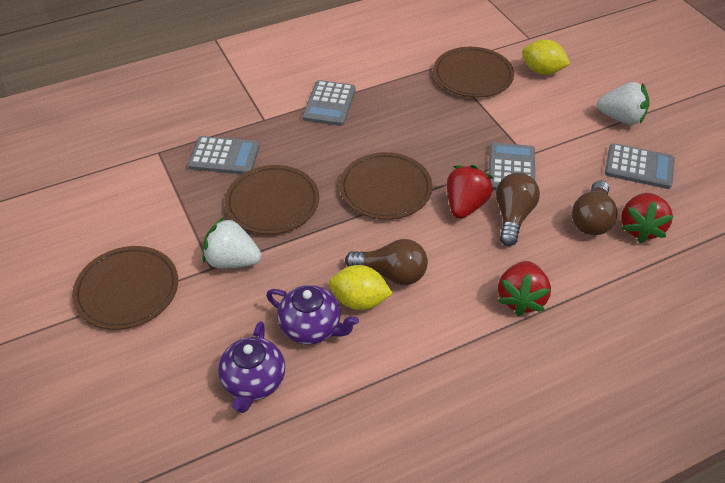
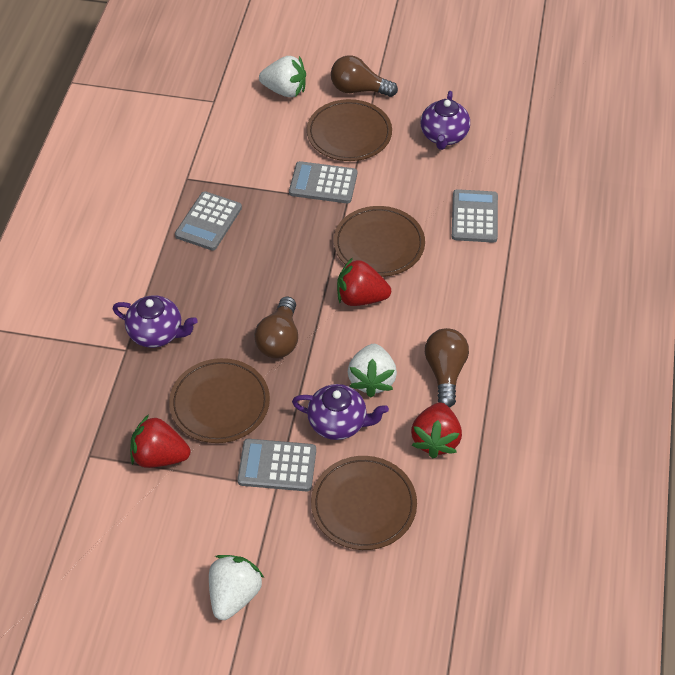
purple teapot: [218,321,285,413] [266,285,359,345] = 2 -> [113,295,198,348] [292,384,389,440] [421,91,470,150] = 3
white strawberry: [203,216,262,268] [597,82,649,125] = 2 -> [209,555,264,620] [259,56,306,97] [348,344,397,398] = 3
yellow lemon: [329,265,393,310] [522,39,570,75] = 2 -> none = 0

